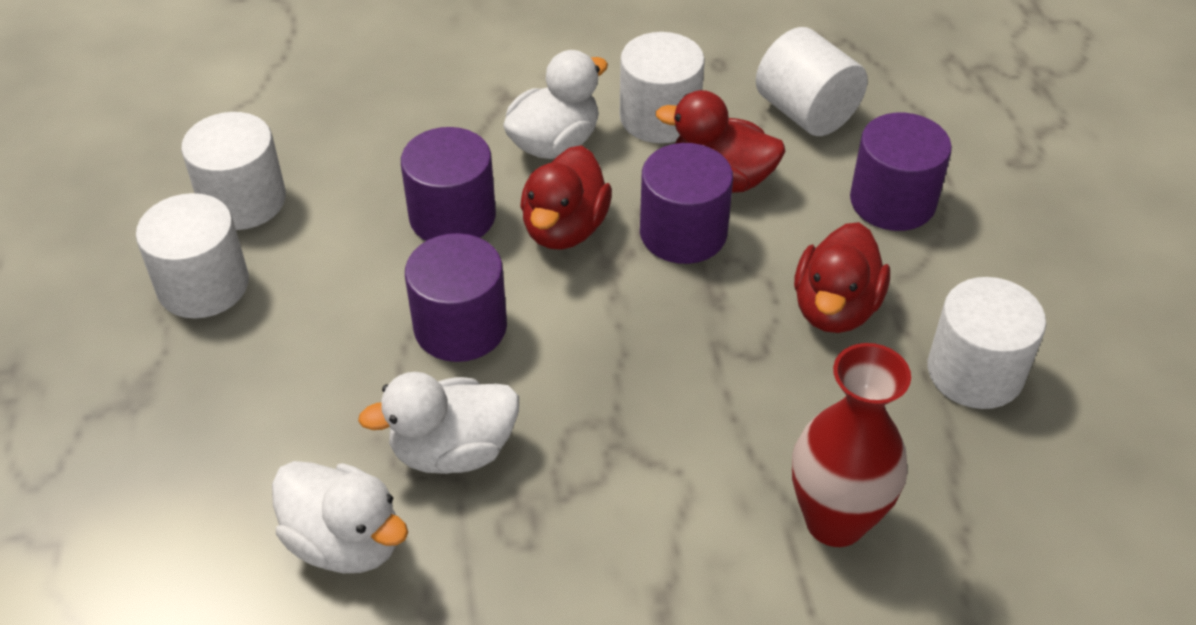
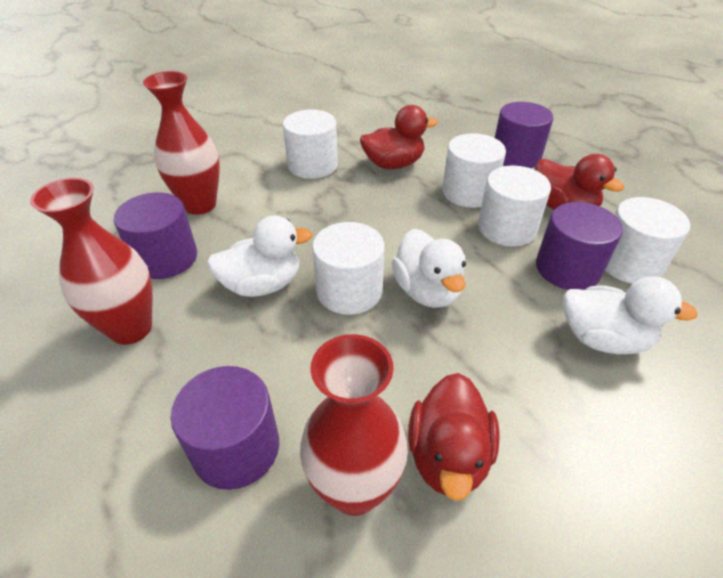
red vase: [792,343,911,547] = 1 -> [30,178,153,345] [143,71,220,215] [300,334,408,516] = 3

